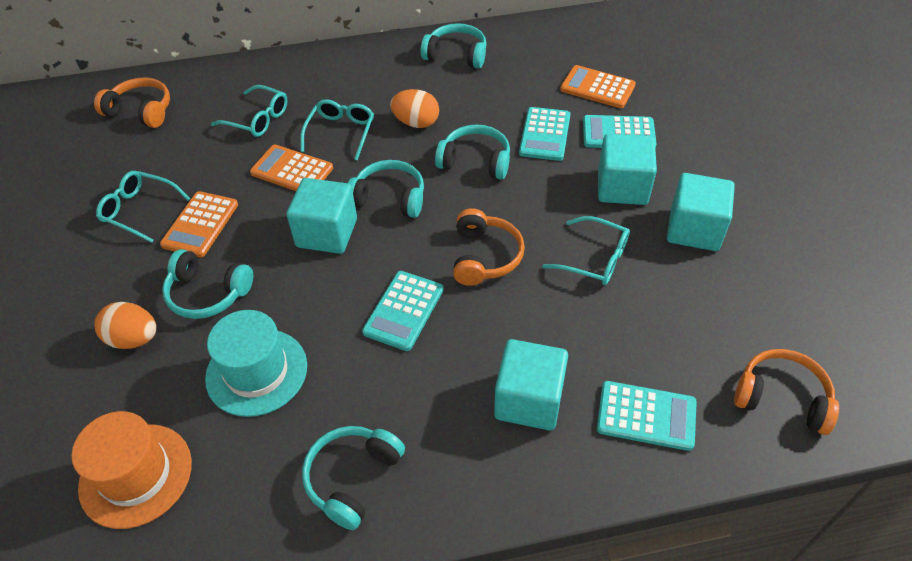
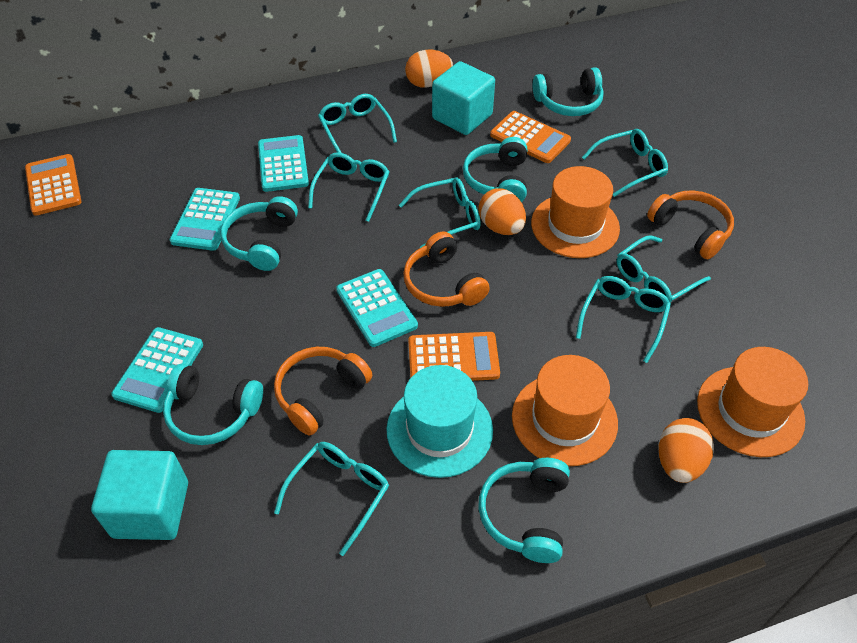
orange egg: [94,302,157,349] [390,89,439,128] = 2 -> [405,50,453,88] [479,188,526,235] [659,418,714,483] = 3
orange hat: [72,411,192,529] = 1 -> [512,355,618,466] [531,166,620,258] [697,347,808,457] = 3
turquoise cube: [287,178,357,254] [494,339,568,430] [598,134,657,205] [667,173,735,251] = 4 -> [91,450,188,540] [432,61,495,135] = 2
turquoise glasses: [96,171,190,243] [211,85,288,137] [300,99,374,161] [543,216,630,285] = 4 -> [274,442,389,556] [308,153,390,222] [318,94,397,153] [399,177,481,248] [576,276,671,363] [582,129,668,197] [617,235,711,303] = 7

